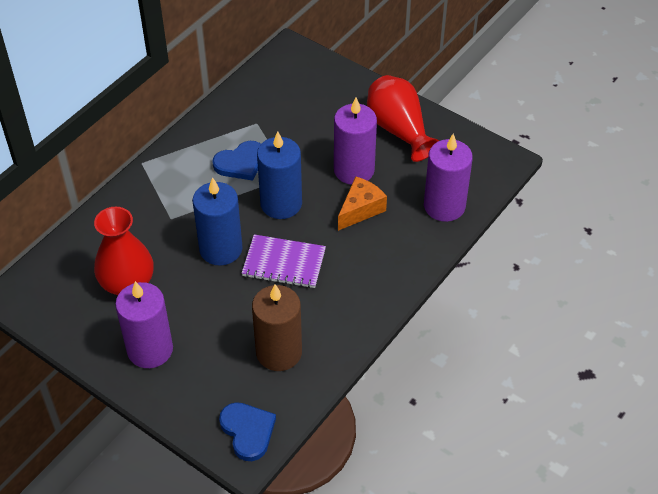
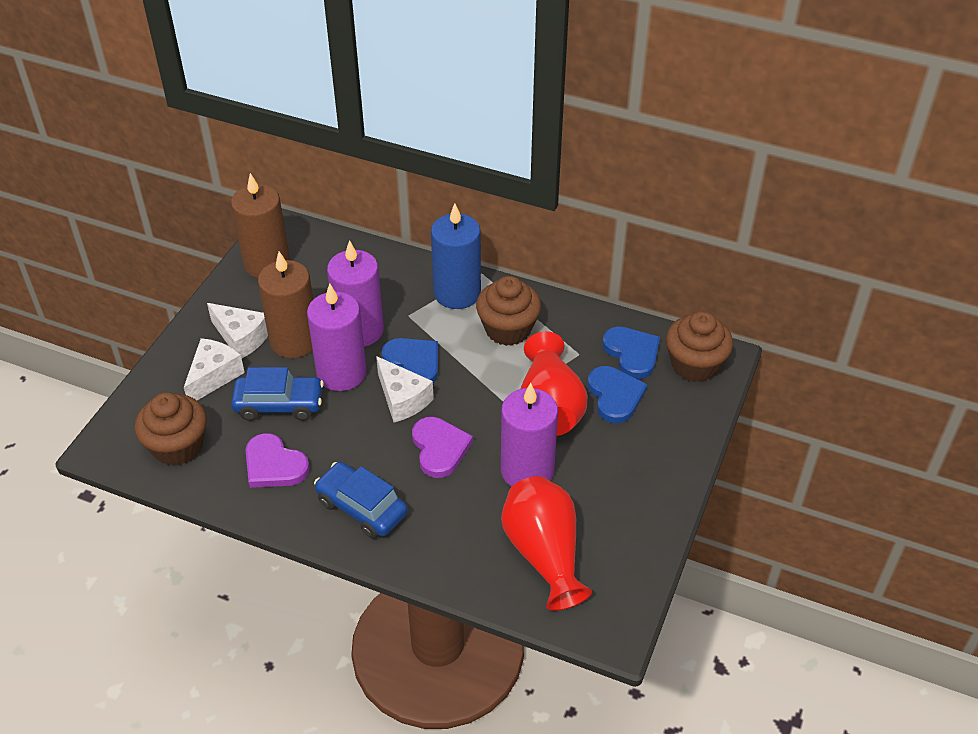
blue candle: [192,177,243,266] [257,131,302,219] = 2 -> [431,203,481,309] = 1
blue car: none = 0 -> [231,367,324,421] [314,462,408,539] = 2
blue heart: [212,141,261,181] [219,402,276,461] = 2 -> [382,338,438,383] [588,366,647,423] [602,327,660,379] = 3
brown candle: [252,284,302,371] = 1 -> [231,173,290,278] [258,251,313,358] = 2
brown cupcake: none = 0 -> [135,392,206,466] [476,276,541,346] [666,311,733,382] = 3
orange cheese: [338,176,387,231] = 1 -> none = 0
purple heart: none = 0 -> [245,433,310,488] [412,417,473,478] = 2
purple notebook: [242,234,326,288] = 1 -> none = 0
white cheese: none = 0 -> [184,338,245,400] [207,303,268,358] [376,356,434,422] = 3

